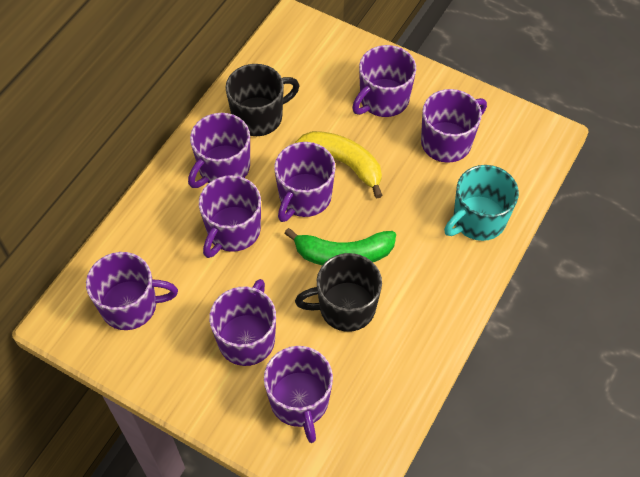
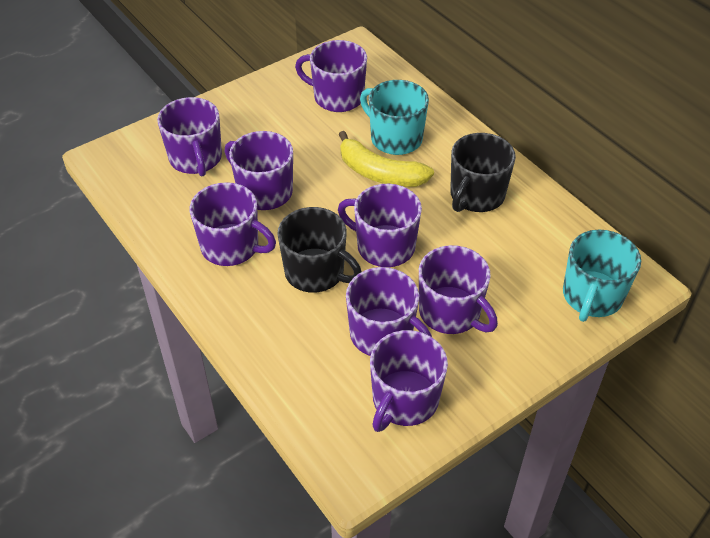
green banana: [284,228,396,265] = 1 -> none = 0
turquoise mug: [444,165,519,241] = 1 -> [360,80,429,155] [563,230,641,322] = 2

